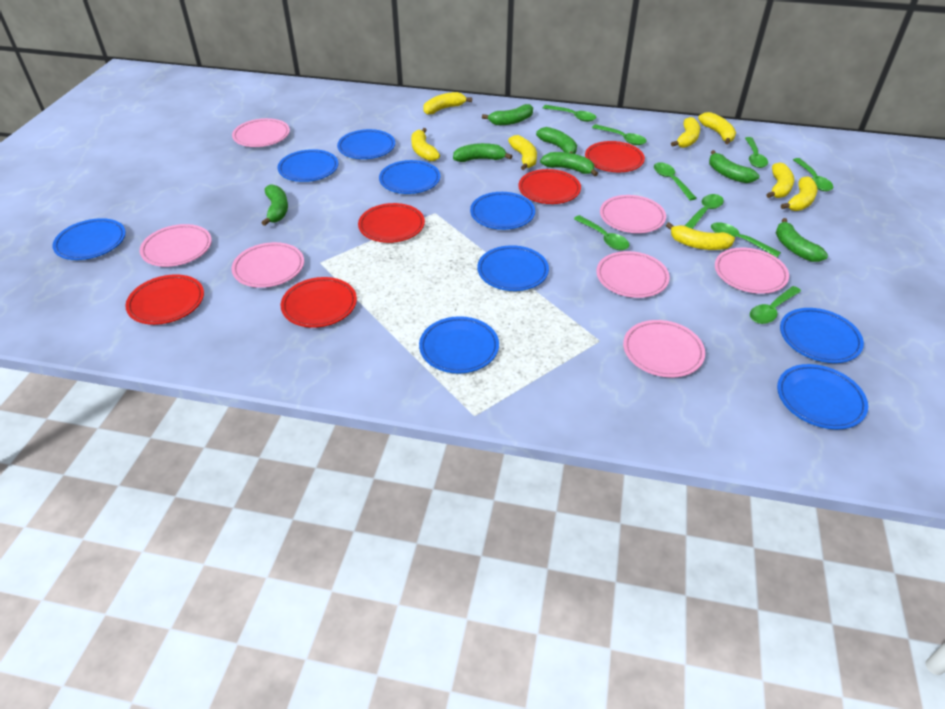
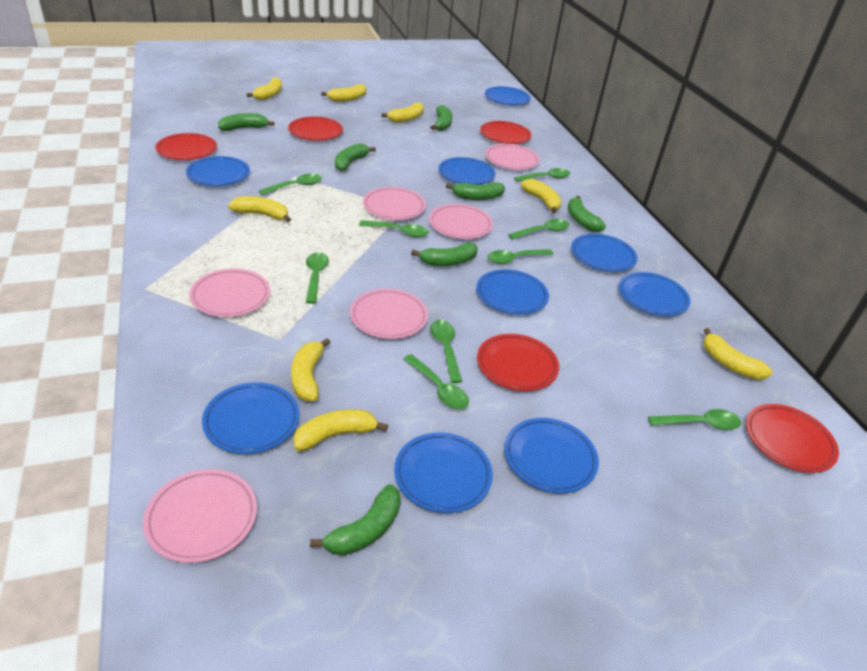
pink plate: [140,224,212,267] [231,242,304,288] [232,118,290,147] [596,251,670,298] [600,195,666,233] [623,320,705,377] [715,248,789,294] = 7 -> [143,469,257,563] [189,269,270,317] [350,289,428,339] [363,187,426,220] [429,204,493,239] [485,144,540,170] = 6

